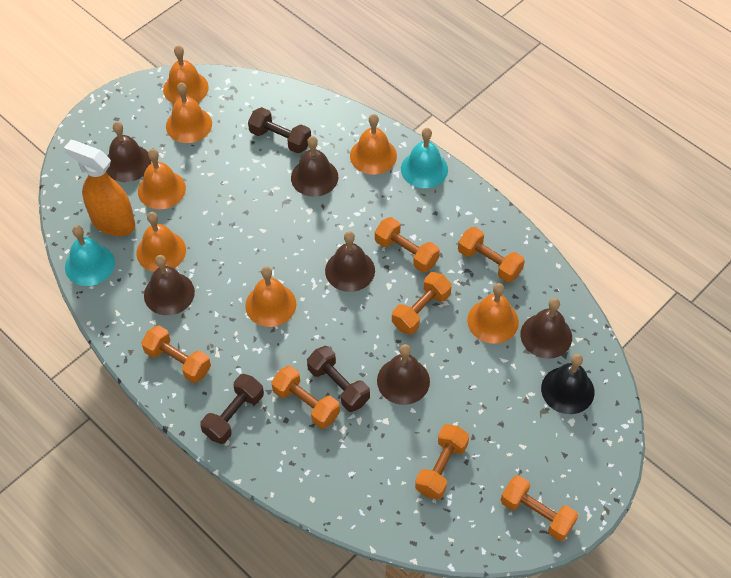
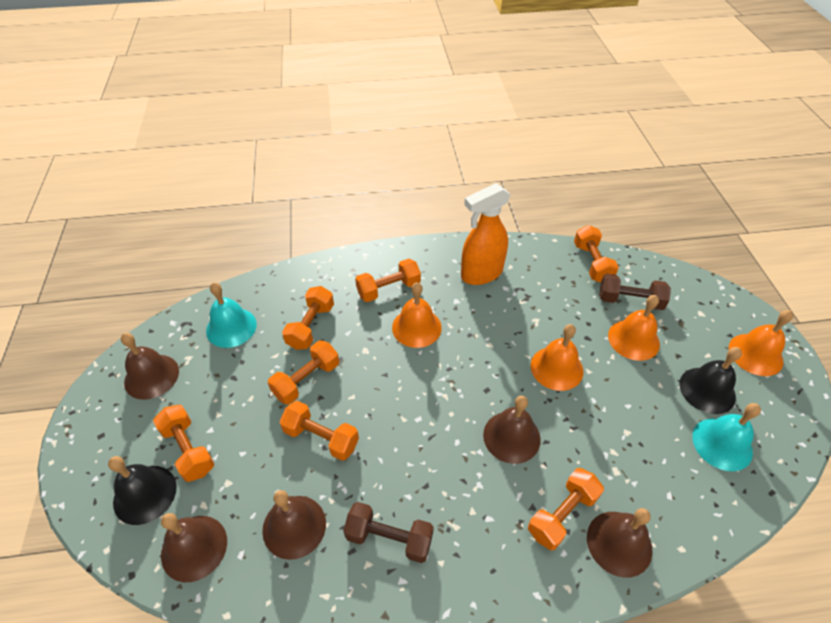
black bell: [541,354,595,414] = 1 -> [108,456,177,525] [679,347,742,414] = 2
brown bell: [106,122,151,182] [144,255,195,315] [291,136,338,197] [325,231,375,292] [377,344,430,405] [520,298,572,359] = 6 -> [121,333,179,400] [161,513,227,582] [262,490,326,560] [483,396,541,464] [587,508,653,578] = 5
brown dumbbell: [200,374,264,444] [248,107,311,154] [307,346,370,412] = 3 -> [343,502,434,563] [599,274,671,310] = 2
orange bell: [137,212,186,272] [138,149,186,209] [163,45,209,104] [166,83,212,143] [245,266,296,327] [350,114,397,175] [467,283,519,344] = 7 -> [392,282,442,348] [531,324,583,391] [608,295,660,361] [729,310,793,376] = 4

